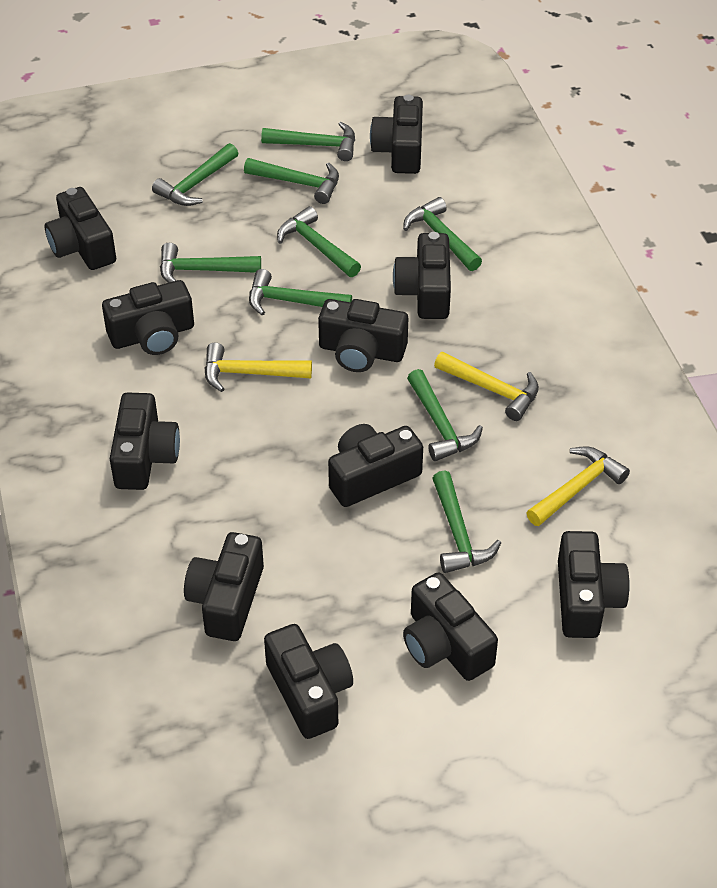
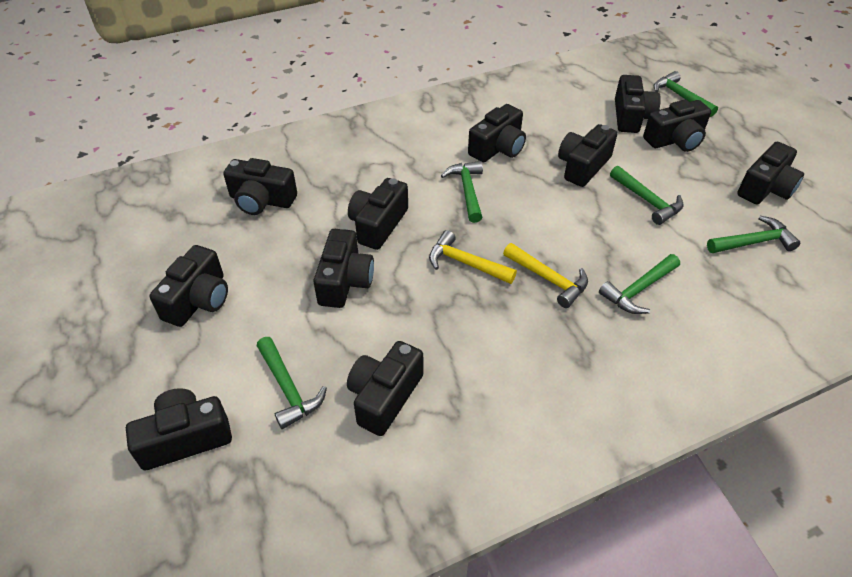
green hammer: [152,143,238,206] [160,243,261,283] [244,158,339,204] [249,269,352,315] [261,122,355,161] [277,206,361,277] [403,197,482,271] [407,369,483,461] [432,471,501,573] = 9 -> [257,337,327,429] [441,161,483,223] [599,254,680,314] [610,166,683,225] [654,71,718,117] [707,216,800,253] = 6
yellow hammer: [205,343,312,392] [434,352,539,421] [526,446,630,526] = 3 -> [429,230,517,284] [503,243,588,308] = 2

